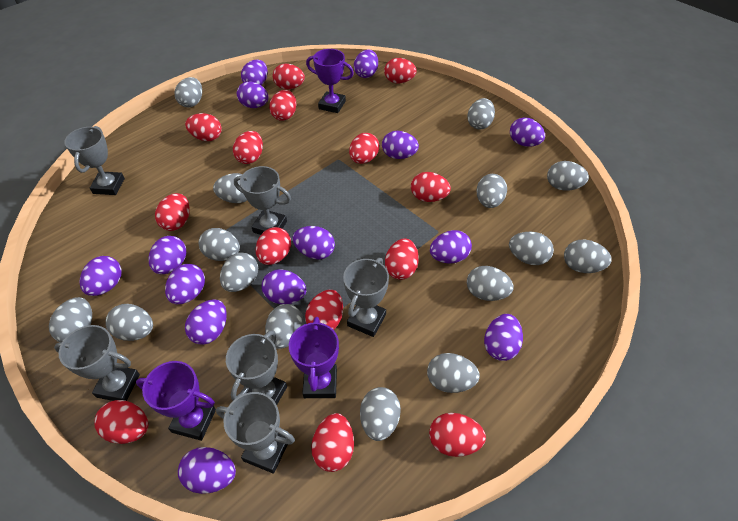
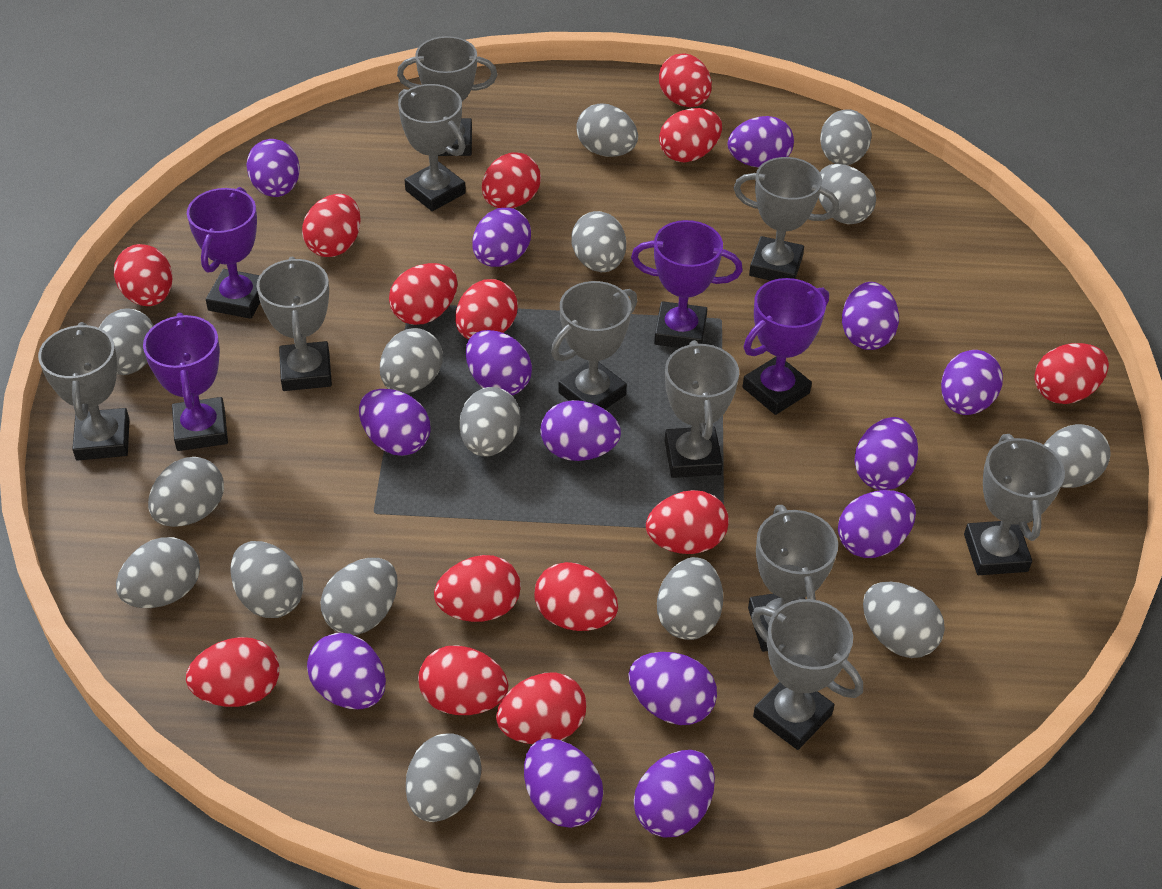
grey trophy: [54,325,140,401] [64,126,125,195] [216,392,295,473] [226,330,287,405] [234,166,291,235] [343,258,389,337] = 6 -> [38,322,130,461] [257,257,332,391] [397,36,497,156] [398,84,466,211] [551,281,637,409] [665,340,739,478] [734,157,839,281] [748,505,838,652] [751,599,863,750] [964,434,1065,575] = 10
purple trophy: [136,361,216,441] [289,317,339,398] [306,49,354,113] = 3 -> [143,313,228,451] [187,187,260,319] [631,220,743,348] [742,278,829,415] = 4

